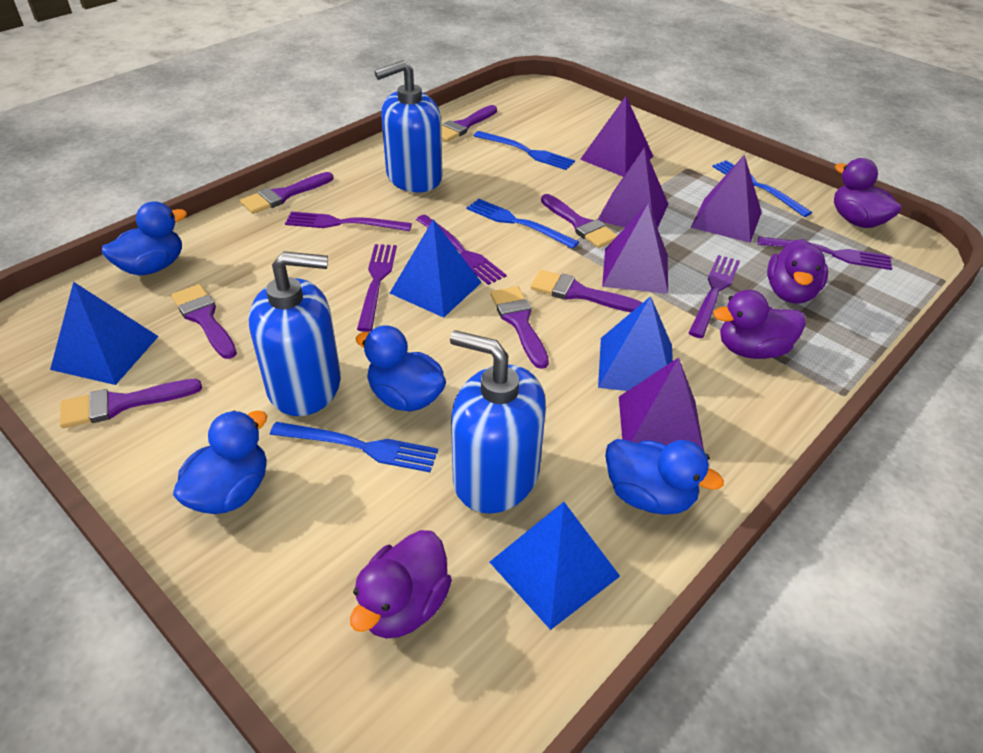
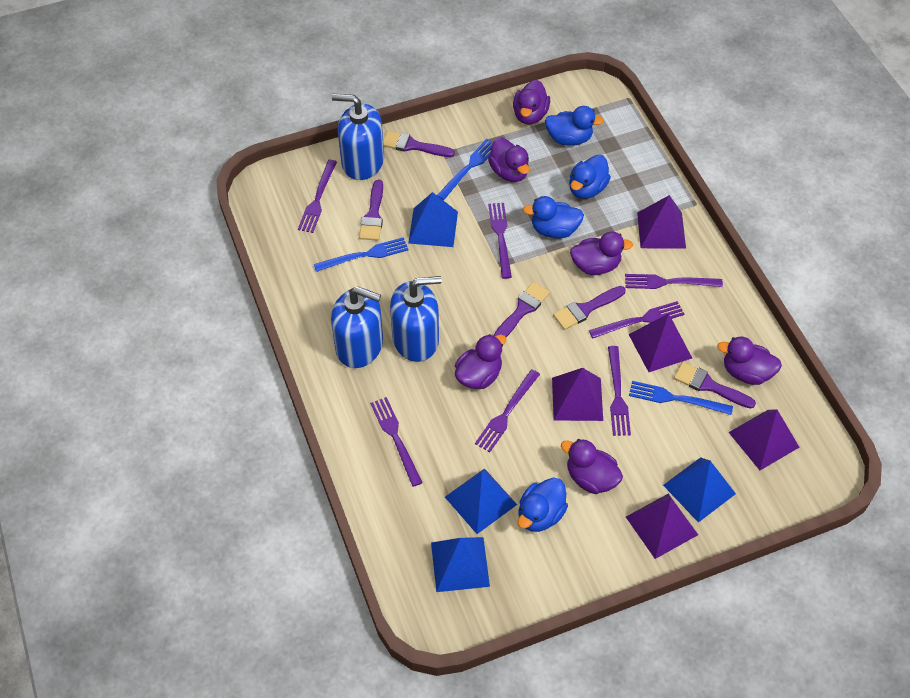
blue fork: [270,422,438,472] [467,199,579,249] [474,131,575,170] [712,160,812,217] = 4 -> [314,237,409,272] [437,139,493,200] [629,381,733,415] = 3
purple brush: [60,379,202,428] [171,284,237,359] [240,172,333,214] [441,105,497,142] [491,286,549,369] [530,270,642,312] [541,194,618,248] = 7 -> [359,179,383,241] [383,131,455,157] [493,282,550,337] [553,286,626,330] [674,362,756,409] = 5
purple duck: [350,530,452,639] [713,290,806,359] [767,239,828,304] [834,158,902,228] = 4 -> [455,334,507,389] [488,138,530,182] [513,80,550,124] [561,439,623,494] [570,232,633,275] [717,336,782,385] = 6
purple fork: [285,212,412,231] [357,244,397,332] [416,215,507,285] [689,255,740,338] [758,236,892,270] = 5 -> [298,160,337,233] [370,397,423,487] [475,369,540,452] [488,203,512,279] [589,301,685,338] [608,346,631,436] [625,274,723,289] = 7

